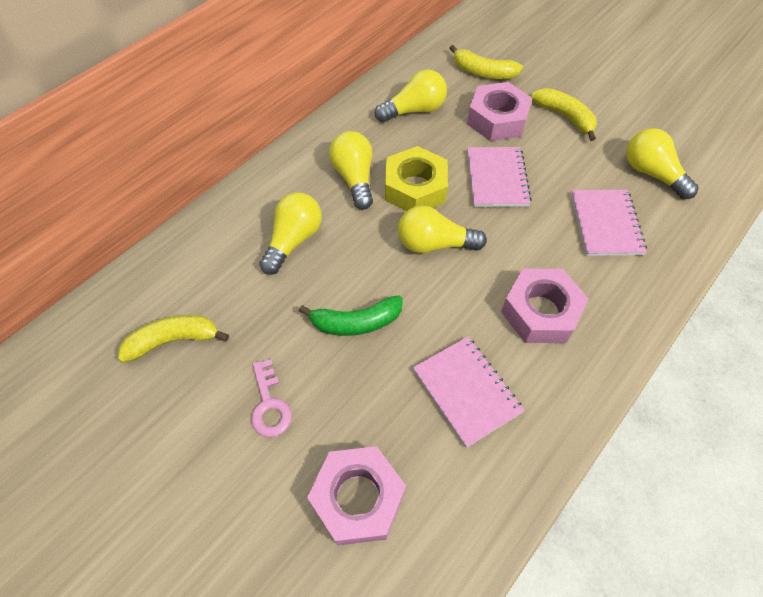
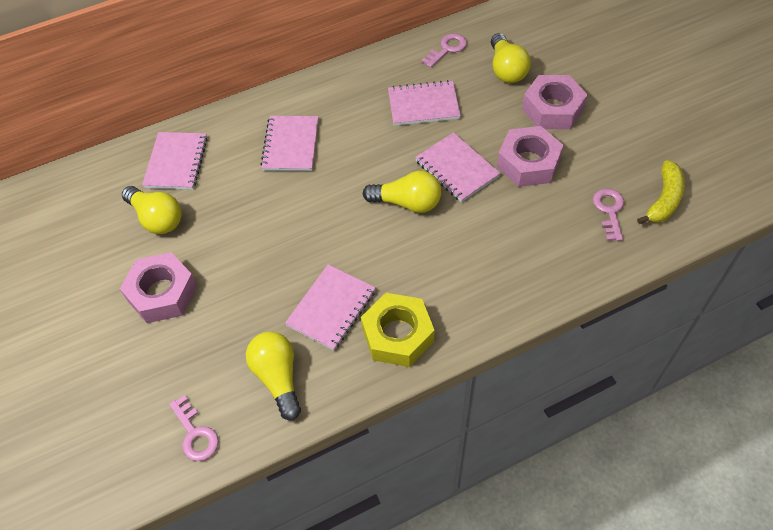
green banana: [299,295,403,336] = 1 -> none = 0
pink key: [251,359,292,437] = 1 -> [169,395,219,461] [421,33,467,68] [593,188,624,241] = 3
pink notebook: [413,336,524,448] [467,147,532,207] [571,190,647,256] = 3 -> [142,132,208,190] [260,116,318,171] [285,264,376,351] [388,80,461,126] [415,132,501,203] = 5
yellow banana: [118,315,229,363] [449,45,523,79] [531,88,597,141] = 3 -> [637,160,685,224] = 1
yellow light bulb: [259,192,322,275] [329,131,373,210] [375,70,447,122] [398,205,487,253] [626,128,699,199] = 5 -> [122,186,181,234] [246,332,301,420] [363,171,441,213] [491,33,531,83] = 4

